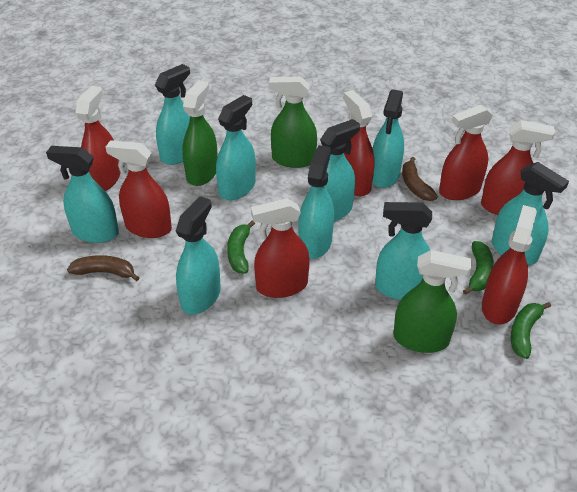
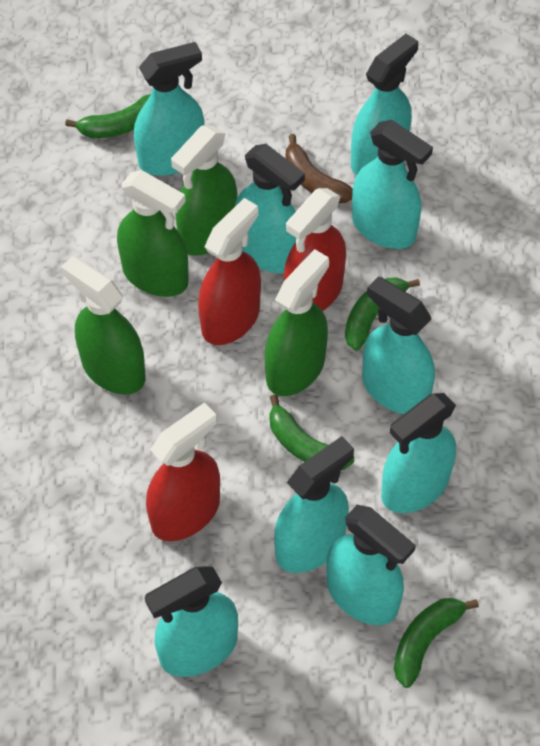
brown banana: [67,255,140,281] [402,157,438,201] = 2 -> [285,134,353,204] = 1
green banana: [227,220,255,273] [463,241,494,295] [510,302,551,359] = 3 -> [65,94,151,138] [269,394,354,470] [345,277,420,351] [394,598,479,688] = 4
green spray bottle: [182,80,218,186] [269,76,317,168] [393,250,471,353] = 3 -> [61,256,146,395] [117,170,189,297] [171,125,237,256] [265,249,329,396] = 4
red spray bottle: [75,86,120,191] [105,140,172,238] [251,198,310,298] [343,90,375,196] [439,105,493,200] [481,120,555,215] [482,205,537,325] = 7 -> [146,402,220,541] [198,198,261,345] [284,188,346,311] = 3

